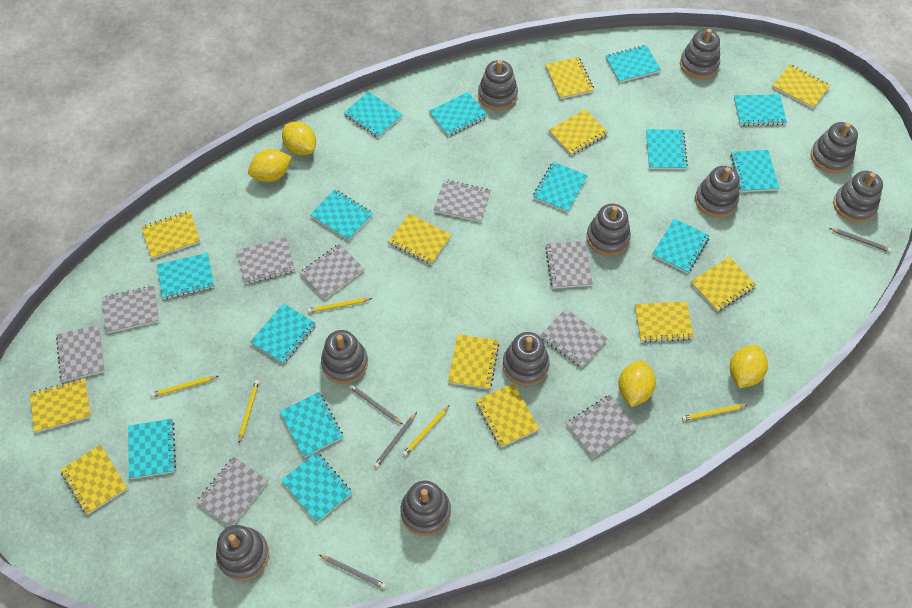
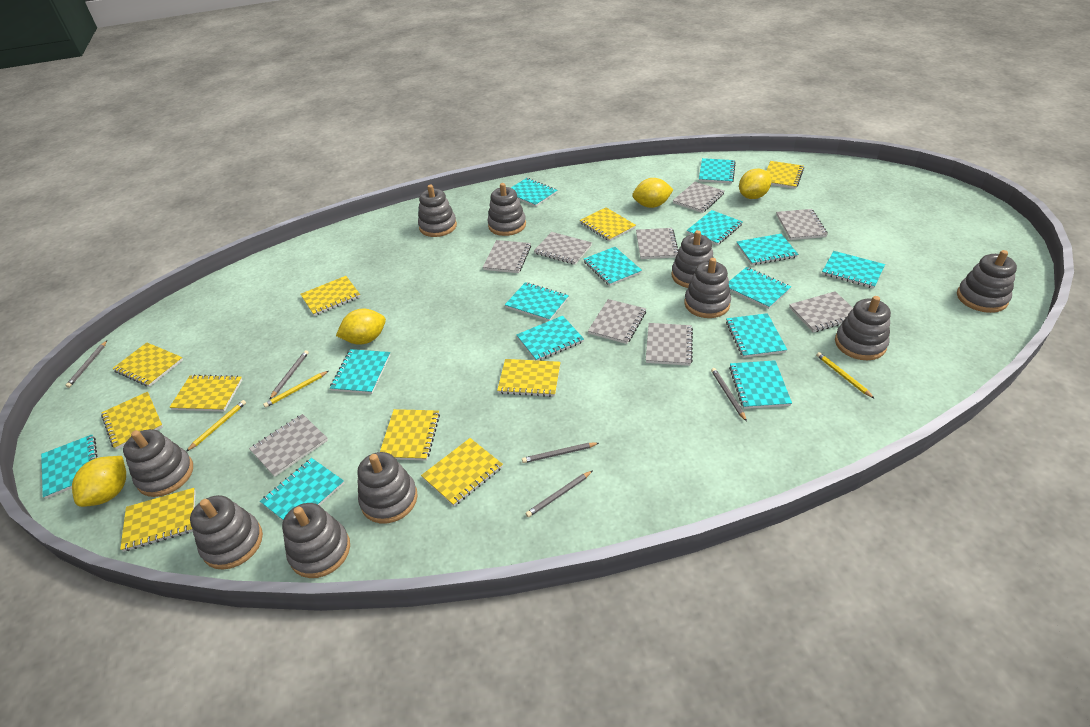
grey pencil: [320,555,386,589] [349,384,402,424] [374,412,417,468] [829,228,892,252] = 4 -> [65,341,107,388] [269,350,309,400] [522,443,599,463] [525,470,593,517] [711,368,747,421] = 5
yellow notebook: [30,378,91,433] [60,444,128,515] [141,211,201,259] [388,214,451,264] [448,334,499,390] [476,383,539,448] [545,57,594,99] [549,109,608,155] [635,301,694,343] [691,257,756,311] [772,64,830,109] = 11 -> [101,392,163,450] [112,343,183,387] [120,488,196,552] [169,374,243,412] [300,276,360,316] [380,409,440,461] [421,438,503,506] [497,359,561,397] [580,207,636,241] [766,161,804,189] = 10
yellow pencil: [151,376,219,397] [238,380,259,443] [307,298,372,313] [402,405,450,456] [682,404,747,421] = 5 -> [186,400,246,452] [263,371,329,408] [816,352,875,399] = 3

